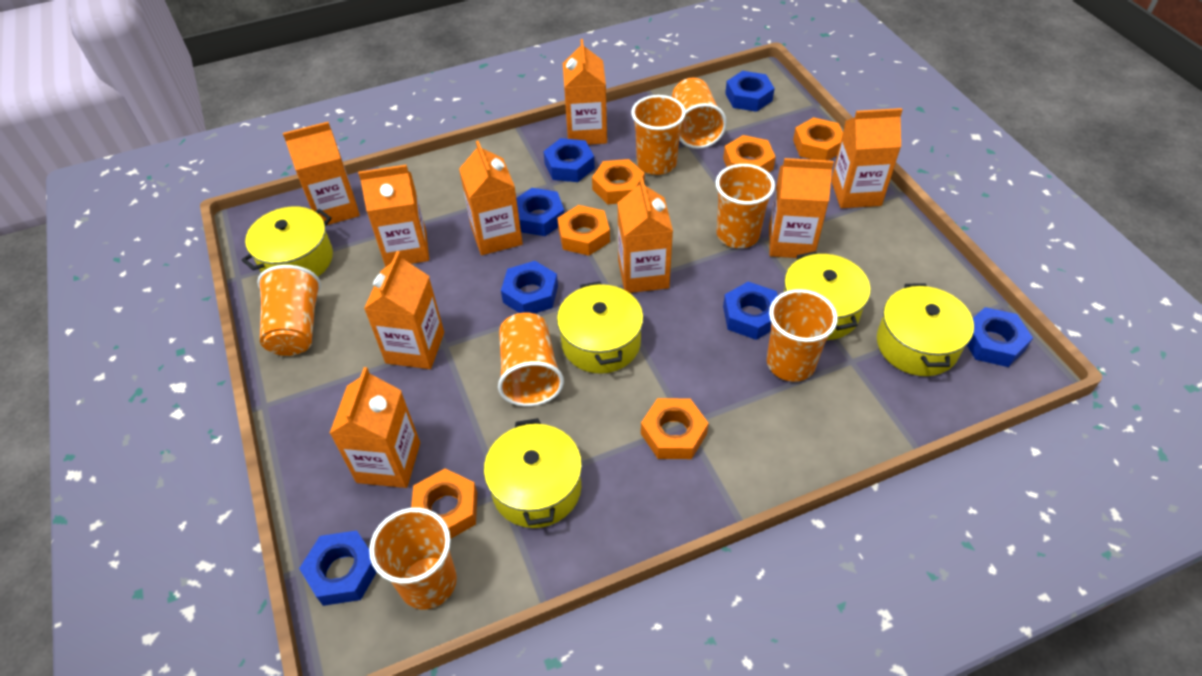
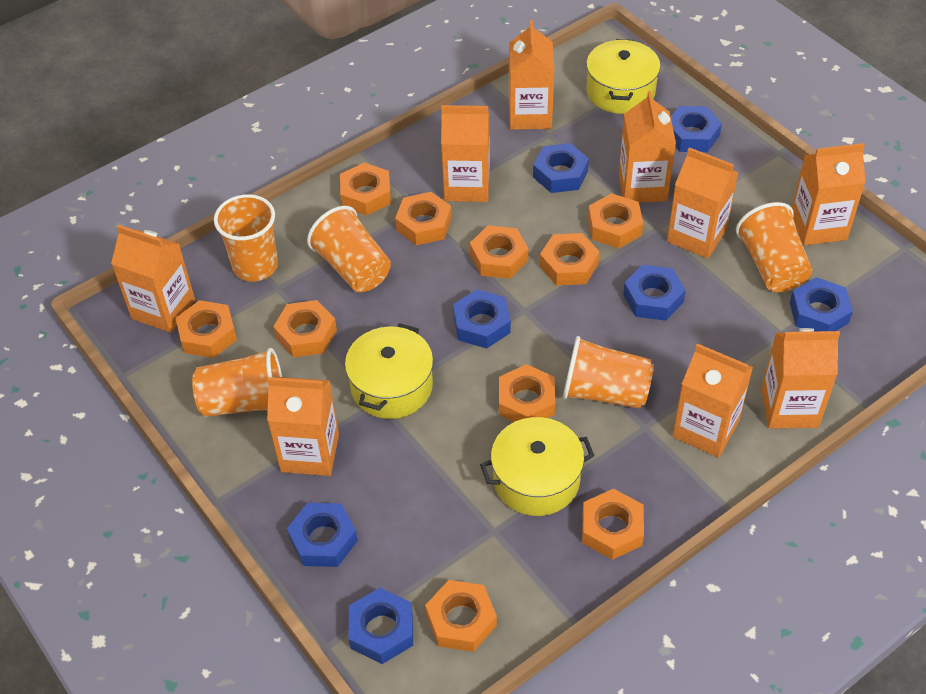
orange cup: [257,265,321,356] [369,507,457,609] [498,312,564,406] [631,95,686,175] [672,77,727,149] [716,164,775,248] [767,289,838,382] = 7 -> [192,348,282,417] [214,194,278,282] [307,206,391,292] [563,336,654,409] [736,202,812,292] = 5
orange nut: [411,468,477,538] [557,205,610,256] [592,159,645,204] [641,398,709,459] [723,135,776,172] [793,117,843,160] = 6 -> [176,300,237,358] [273,300,337,357] [340,163,391,216] [395,192,452,245] [425,580,497,652] [470,225,528,279] [499,364,555,422] [540,233,600,285] [582,489,644,560] [588,193,643,248] = 10
yellow pot: [242,206,333,276] [484,418,582,528] [557,282,643,374] [784,251,871,340] [877,284,974,376] = 5 -> [345,323,433,419] [480,417,594,516] [586,39,661,114] = 3

